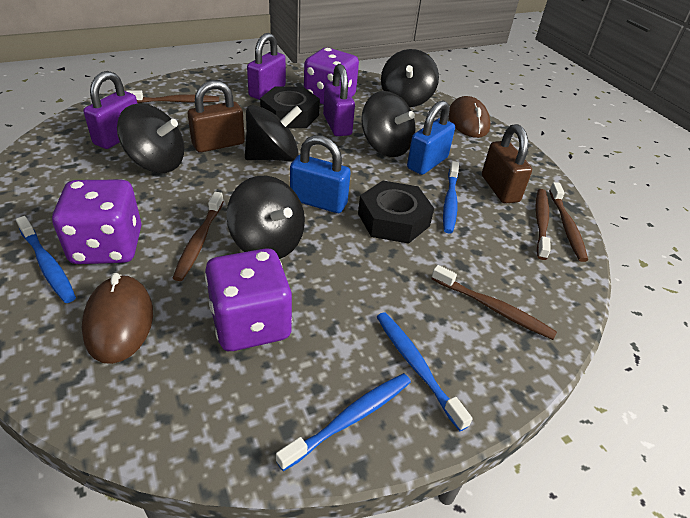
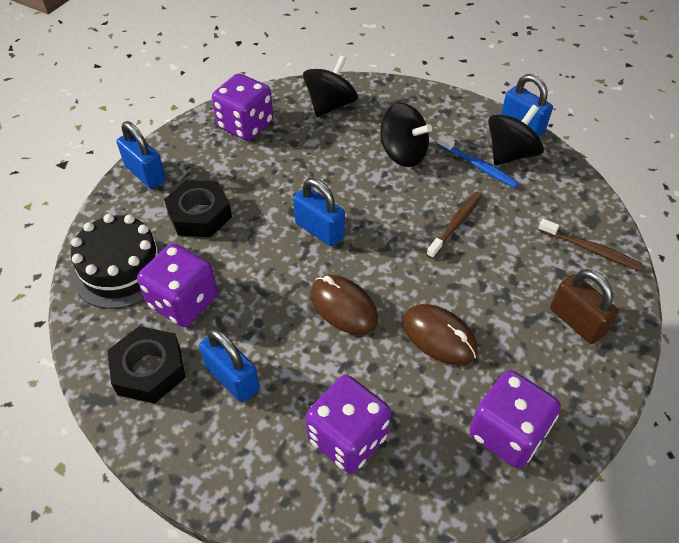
black cake: none = 0 -> [71,214,165,309] = 1
black spinning top: [117,104,184,173] [226,176,305,259] [245,105,302,161] [361,91,416,157] [381,49,439,107] = 5 -> [303,55,358,117] [380,103,432,167] [488,105,544,165] = 3
blue padlock: [290,135,351,213] [407,100,455,175] = 2 -> [117,121,166,189] [199,328,260,403] [293,178,345,246] [501,74,553,137] = 4
blue toothbrush: [16,216,76,303] [276,373,411,471] [377,312,472,431] [443,161,459,234] = 4 -> [437,134,519,188] = 1
brown padlock: [188,80,245,153] [482,124,532,204] = 2 -> [550,269,619,344] = 1
brown toothbrush: [126,90,219,103] [173,192,224,281] [431,265,557,340] [535,189,551,260] [549,182,588,262] = 5 -> [426,191,482,259] [538,219,642,270] = 2
purple dice: [52,179,142,264] [205,248,292,351] [304,48,359,104] = 3 -> [137,243,218,327] [212,74,273,141] [306,375,391,474] [469,370,561,468] = 4
purple padlock: [83,71,137,149] [247,33,286,100] [323,64,355,136] = 3 -> none = 0

